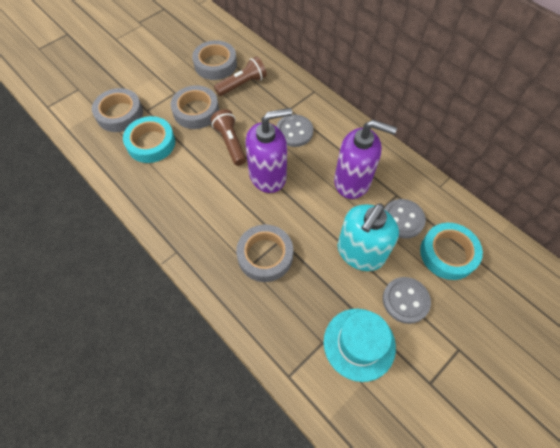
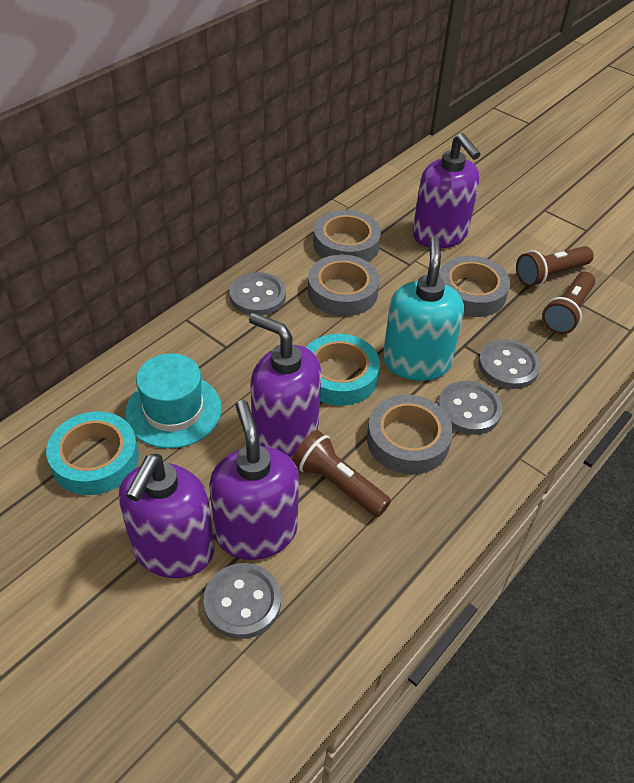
brown flashlight: [211,109,246,166] [214,56,267,96] = 2 -> [292,430,391,517] [516,246,594,287] [542,272,595,334] = 3
grey button: [276,114,313,147] [383,277,431,324] [384,199,426,238] = 3 -> [203,563,281,639] [229,272,286,315] [438,381,503,435] [479,339,541,389] = 4
purple soap dispenser: [245,108,292,193] [334,120,397,199] = 2 -> [119,454,214,578] [209,400,299,560] [249,313,321,457] [413,133,480,249] = 4

